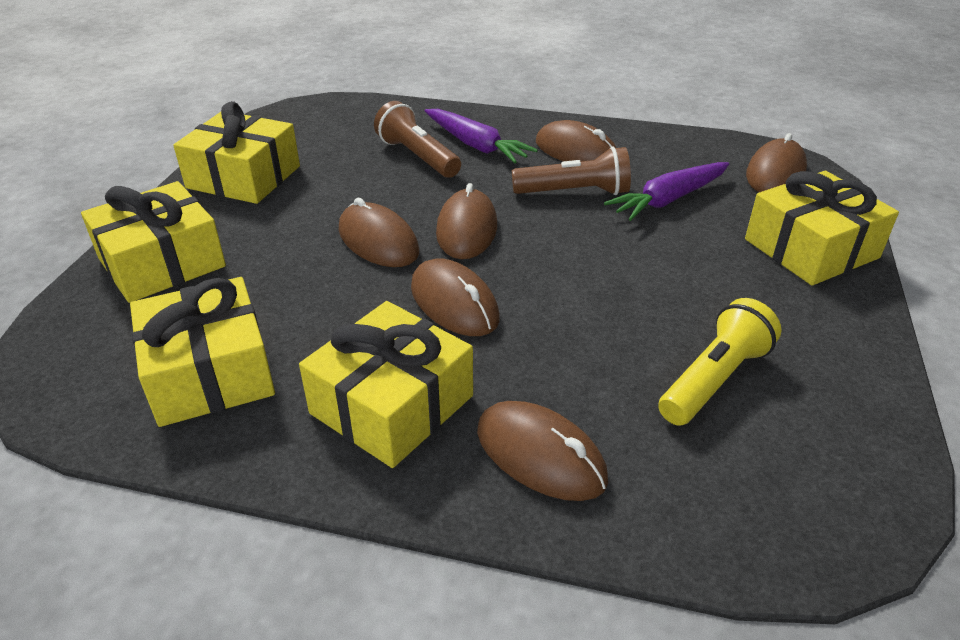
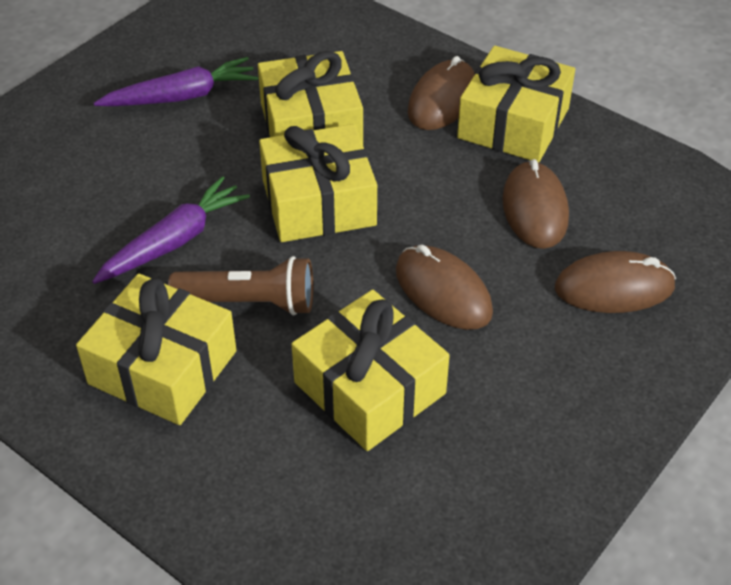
brown flashlight: [374,101,461,178] [512,146,631,195] = 2 -> [168,256,313,316] = 1
brown mouse: [339,198,419,267] [411,259,500,336] [436,183,497,259] [477,401,608,501] [536,120,616,162] [746,133,807,192] = 6 -> [396,245,493,330] [408,56,475,130] [502,159,569,249] [555,251,676,313] = 4
yellow flashlight: [658,298,782,426] = 1 -> none = 0

